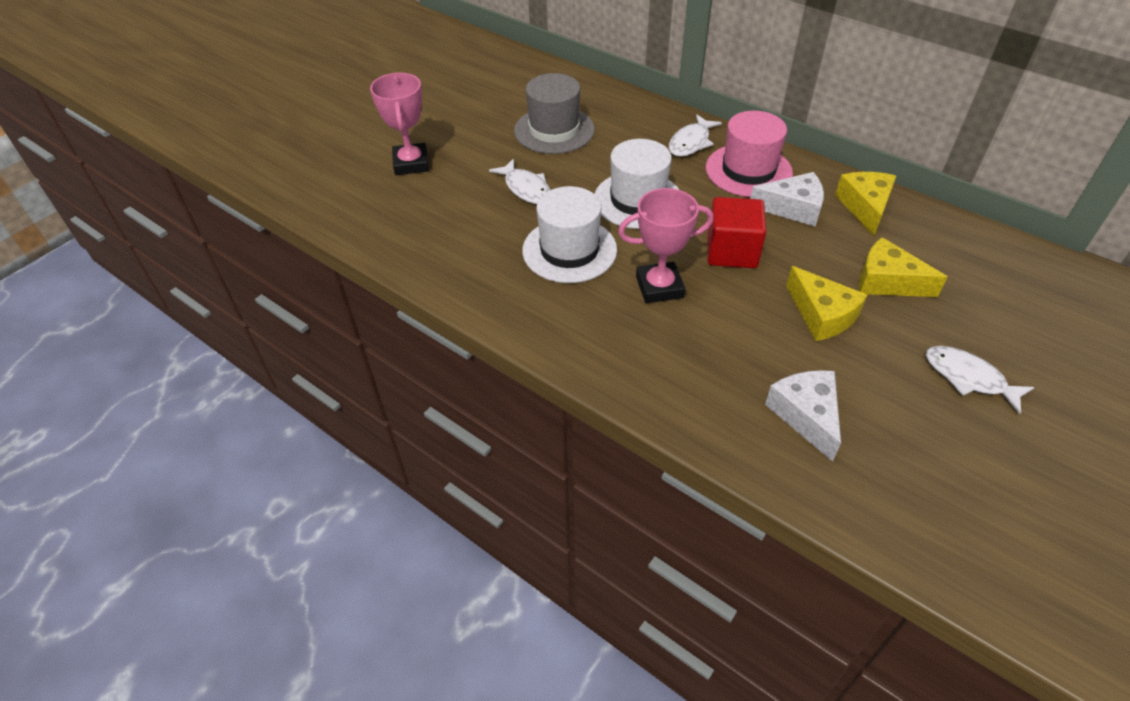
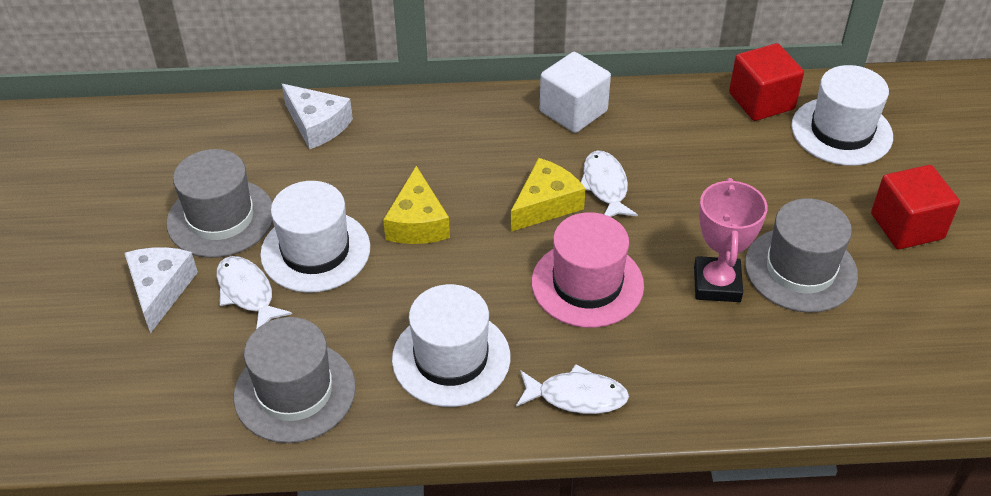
grey hat: [514,73,595,154] = 1 -> [166,149,273,258] [234,317,356,443] [745,198,858,313] = 3
pink trophy: [370,73,429,175] [618,188,714,303] = 2 -> [694,178,768,302] = 1
red cube: [707,197,767,268] = 1 -> [729,43,804,121] [871,165,960,249] = 2
white cube: none = 0 -> [540,52,611,133] = 1
white hat: [522,186,617,283] [594,139,679,229] = 2 -> [260,181,370,293] [392,284,510,407] [791,65,893,166] = 3
yellow cheese: [786,266,867,341] [835,172,896,236] [859,237,947,297] = 3 -> [383,166,450,244] [511,158,586,231] = 2

